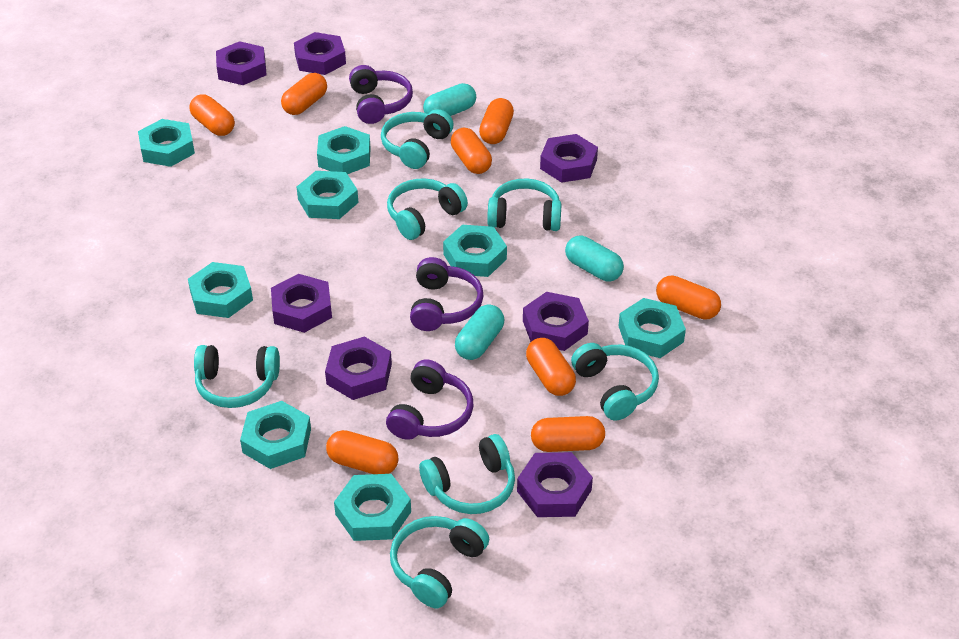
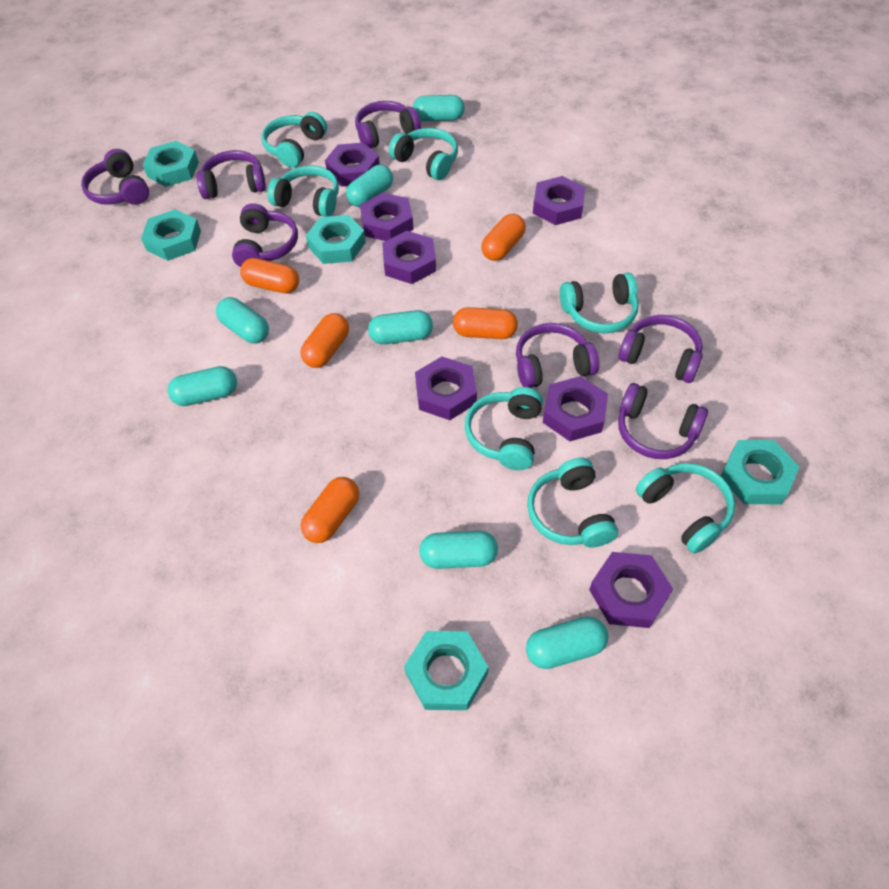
orange capsule: [189,95,235,136] [281,73,327,115] [326,430,398,474] [451,128,492,174] [479,98,514,144] [526,338,576,396] [531,416,605,452] [656,275,721,320] = 8 -> [240,258,299,293] [300,313,349,368] [301,477,359,543] [453,307,518,339] [481,214,526,261] = 5
purple headphones: [349,65,413,124] [386,359,473,440] [410,257,483,331] = 3 -> [81,149,149,205] [197,150,266,199] [232,203,298,267] [355,101,421,149] [516,323,599,388] [618,383,708,459] [619,315,703,383] = 7
turquoise capsule: [423,83,476,116] [455,304,504,360] [565,236,624,281] = 3 -> [167,366,237,406] [216,297,269,344] [346,165,393,207] [368,310,433,344] [413,95,465,121] [419,531,498,569] [526,616,608,669] = 7
turquoise nut: [138,119,195,167] [188,262,253,318] [240,401,311,469] [297,171,359,219] [317,126,371,174] [334,474,411,541] [443,225,507,277] [619,298,686,358] = 8 -> [141,209,201,261] [142,141,199,187] [306,215,366,264] [404,631,488,710] [721,440,800,504] = 5

